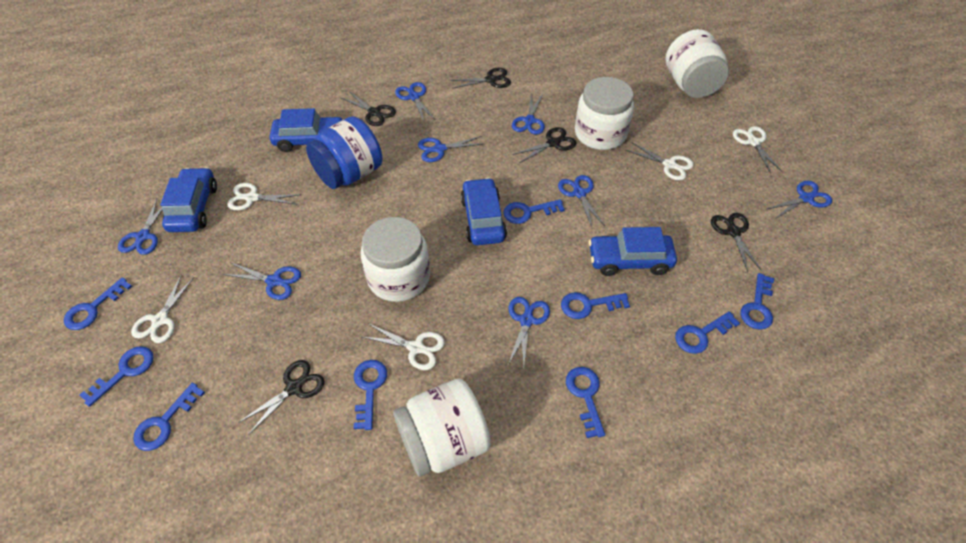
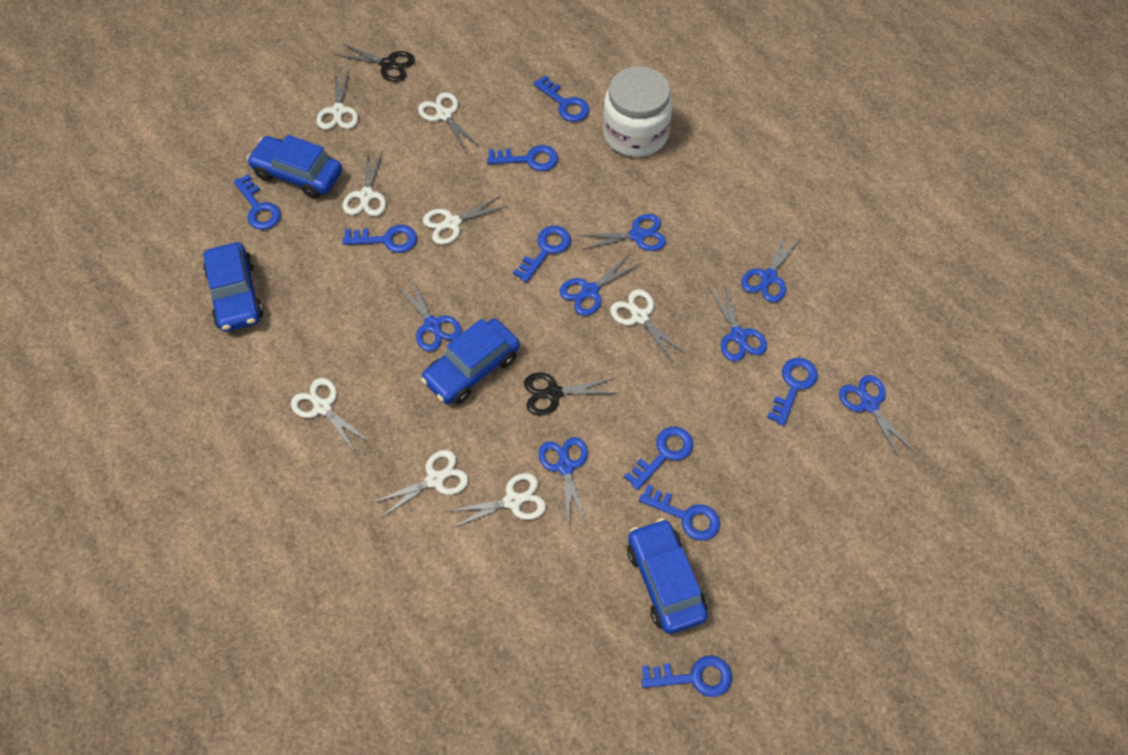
black scissors: [238,360,325,435] [340,91,396,126] [450,68,511,89] [513,127,576,163] [711,213,761,272] = 5 -> [337,44,415,82] [524,373,618,416] = 2
blue jar: [306,116,383,189] = 1 -> none = 0
blue scissors: [118,199,162,255] [223,262,301,300] [395,82,435,121] [418,136,483,162] [508,297,550,368] [512,93,545,135] [558,175,605,227] [765,181,832,219] = 8 -> [397,277,462,352] [538,437,588,525] [559,254,641,316] [579,214,666,251] [709,283,767,362] [741,231,801,303] [839,375,914,458] = 7
white jar: [361,217,430,302] [393,378,491,477] [575,77,634,150] [666,29,729,98] = 4 -> [603,66,673,157] = 1
white scissors: [131,276,194,343] [227,183,299,210] [362,324,445,370] [626,142,694,181] [733,126,782,174] = 5 -> [291,378,369,452] [317,70,358,130] [343,150,386,216] [372,450,469,519] [418,92,480,151] [423,195,508,245] [449,473,546,529] [610,289,686,363] = 8

